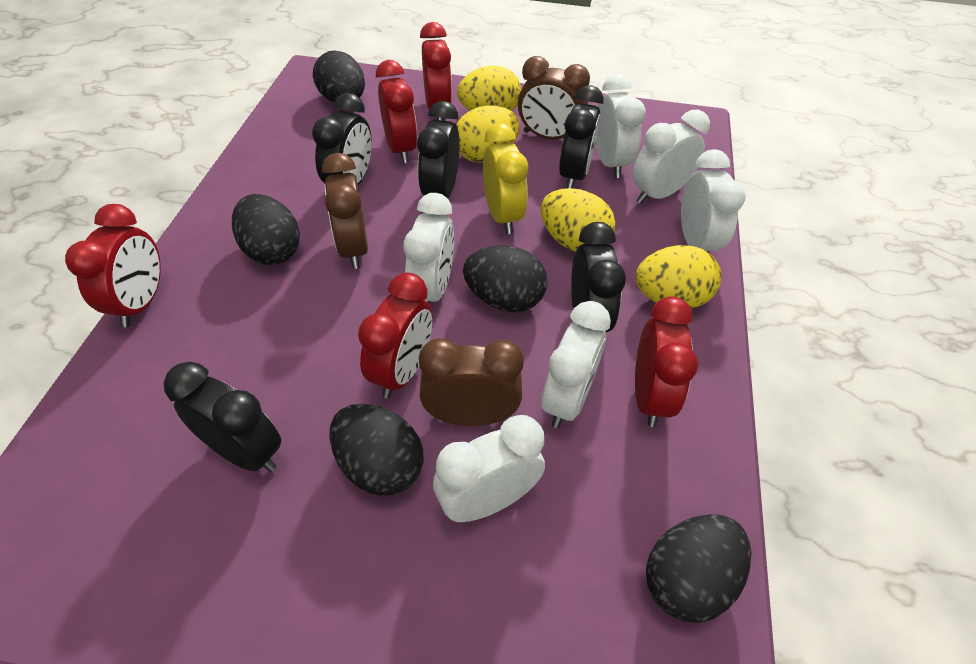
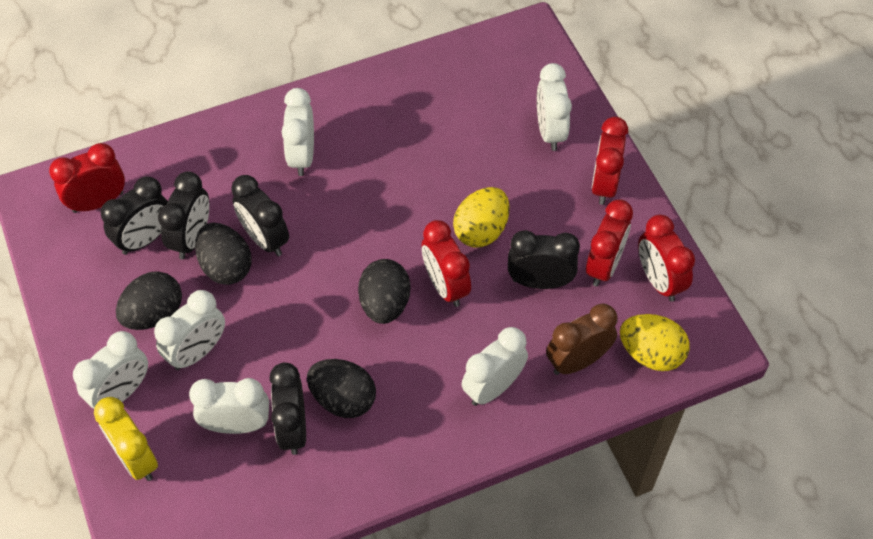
black egg: [232,194,300,265] [313,50,365,103] [330,404,423,496] [463,246,548,312] [646,514,751,623] = 5 -> [116,271,182,330] [195,223,252,285] [307,359,376,418] [358,259,410,324] = 4
brown clock: [322,153,368,269] [419,338,524,426] [518,56,590,140] = 3 -> [546,304,617,375] = 1
yellow egg: [456,105,520,163] [457,66,521,111] [541,188,615,252] [635,245,721,308] = 4 -> [453,187,509,248] [620,314,690,371] = 2

